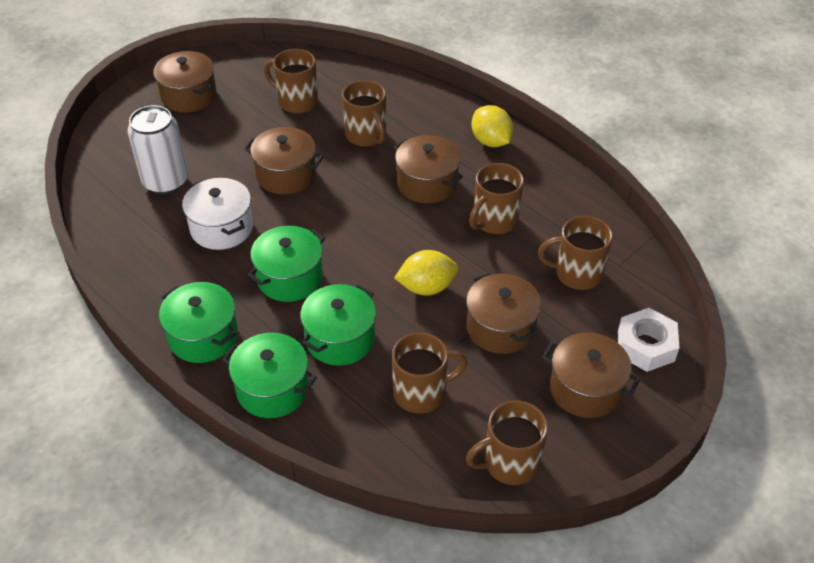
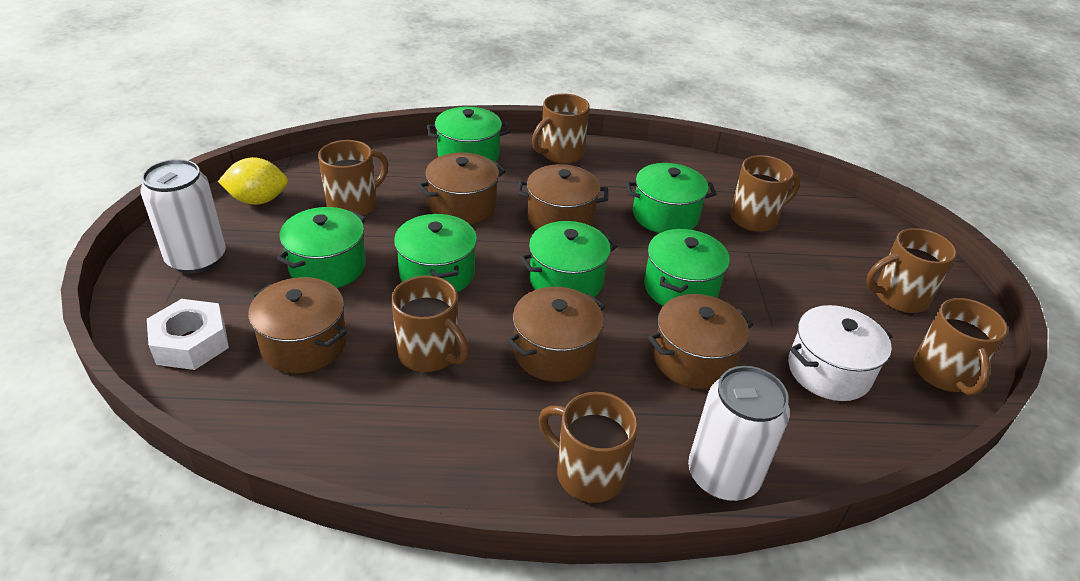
brown mug: [264,49,318,113] [342,80,386,147] [392,333,468,414] [466,401,548,485] [469,163,524,234] [538,216,613,290] = 6 -> [318,140,388,216] [391,276,469,372] [532,94,590,164] [539,392,638,503] [730,155,800,232] [866,228,957,313] [914,298,1008,396] = 7
green pot: [159,282,238,363] [222,333,317,418] [248,226,325,302] [300,284,376,366] = 4 -> [277,207,366,288] [394,214,477,293] [427,107,510,162] [520,221,618,297] [626,163,716,233] [644,229,730,306] = 6
white can: [128,105,188,194] = 1 -> [140,159,226,274] [688,366,790,501] = 2
yellow lemon: [394,250,458,296] [471,105,513,147] = 2 -> [218,157,288,205] = 1

